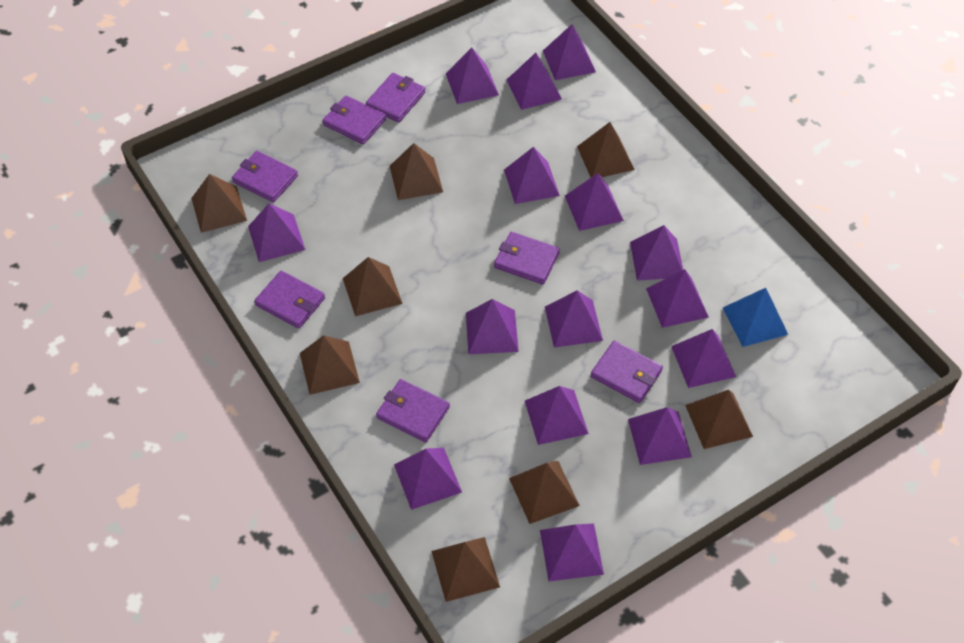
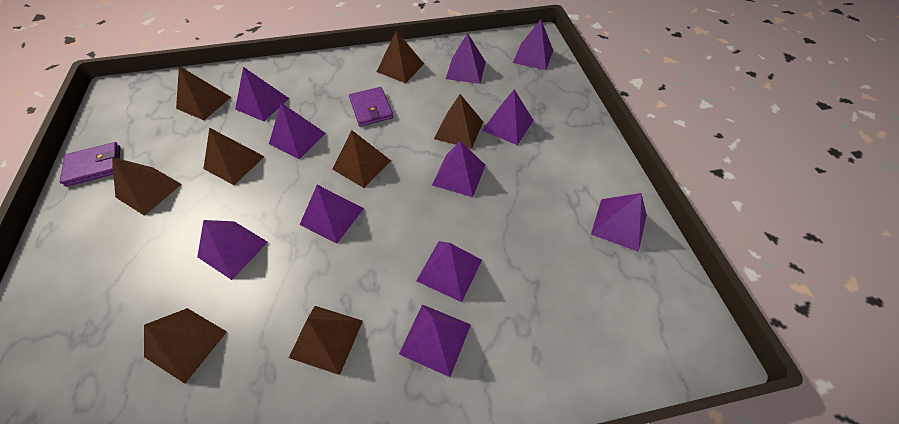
blue pyramid: [723,288,788,347] = 1 -> none = 0
purple pyramid: [248,203,305,262] [394,448,462,510] [446,48,499,104] [466,299,519,354] [504,147,560,204] [507,53,562,110] [525,386,589,445] [540,523,604,581] [543,24,596,80] [545,290,603,348] [565,173,624,231] [628,407,692,465] [630,225,683,281] [646,269,709,328] [671,329,736,388] = 15 -> [197,220,268,280] [235,67,289,121] [269,103,326,159] [300,185,364,243] [399,304,471,377] [416,241,482,302] [432,141,486,197] [446,33,486,84] [482,89,534,145] [513,19,553,70] [591,193,647,252] = 11
purple wallet: [232,151,298,202] [254,271,325,329] [323,95,386,144] [366,73,426,123] [376,379,450,443] [494,232,560,284] [590,340,663,403] = 7 -> [60,142,120,187] [349,87,393,127] = 2

